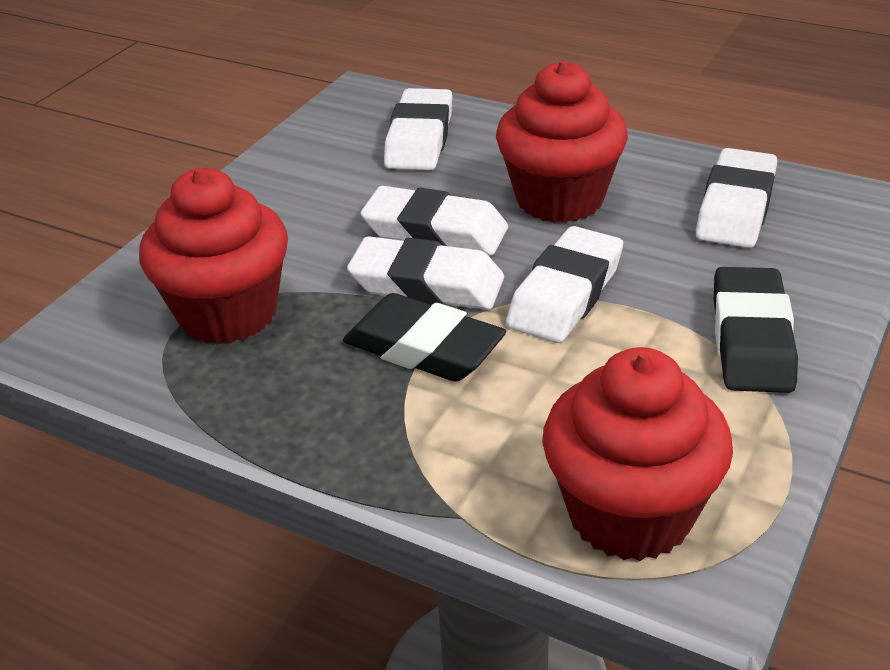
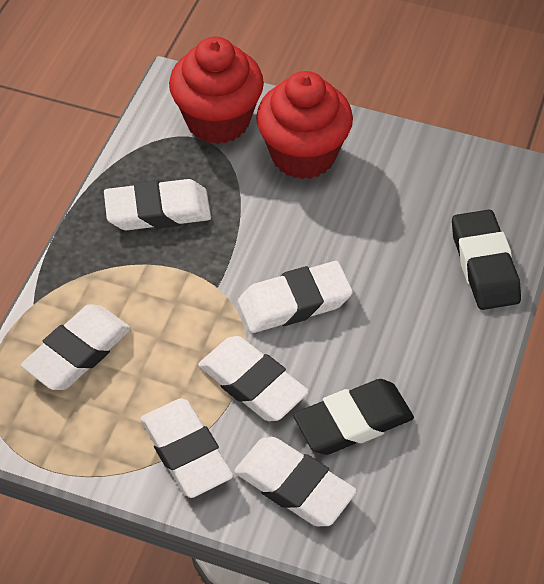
red cupcake: [139,168,288,344] [496,61,628,223] [542,347,733,561] = 3 -> [169,36,264,144] [256,71,353,179] = 2
white eraser: [347,236,504,310] [360,186,508,256] [384,88,452,170] [506,226,623,343] [696,148,777,248] = 5 -> [21,304,131,390] [104,179,211,230] [140,398,233,498] [198,336,309,421] [234,437,357,526] [238,261,353,333] = 6

